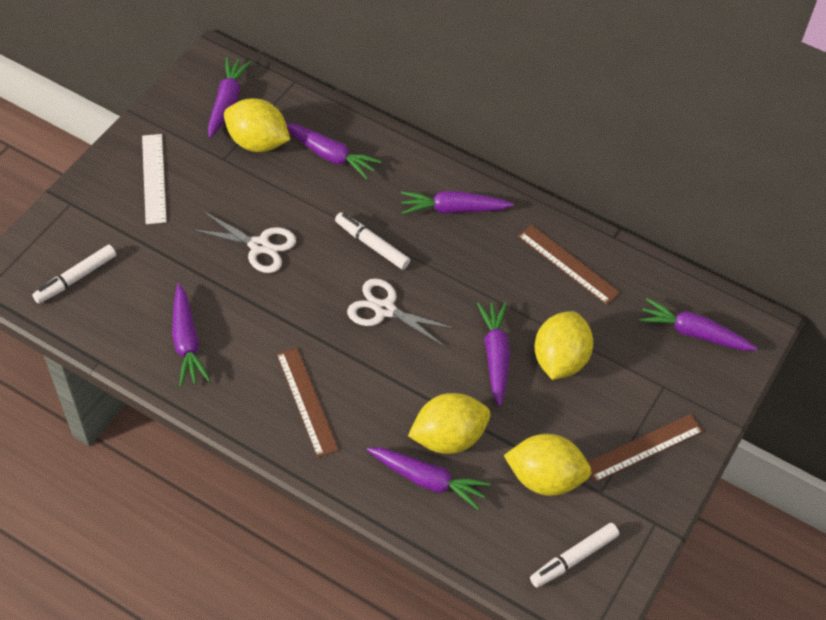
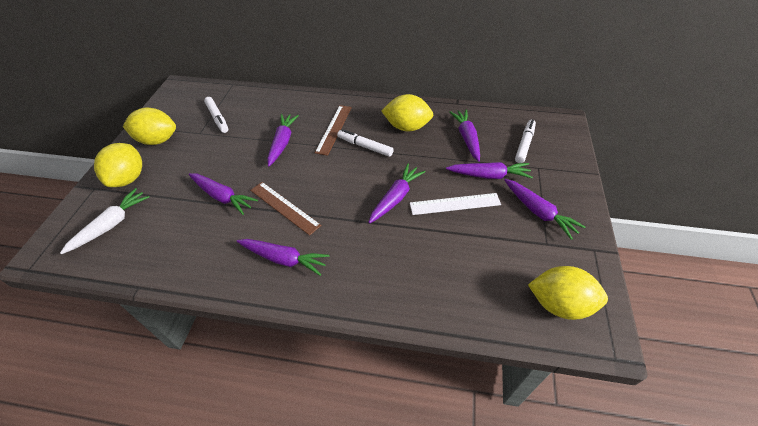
brown ruler: [277,348,339,458] [518,224,620,305] [588,414,703,482] = 3 -> [250,182,321,236] [315,105,352,156] = 2
white carrot: none = 0 -> [60,188,149,254] = 1
white scissors: [191,211,296,273] [347,278,456,346] = 2 -> none = 0

